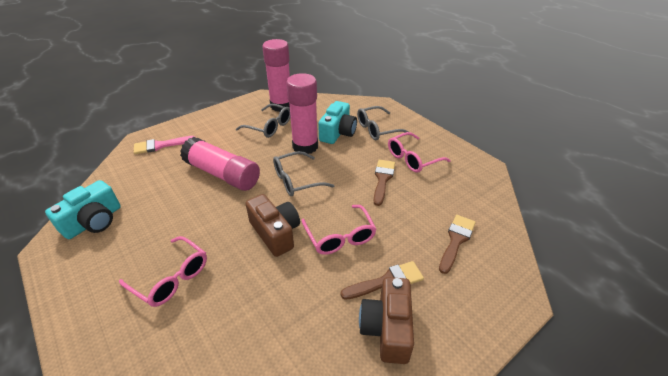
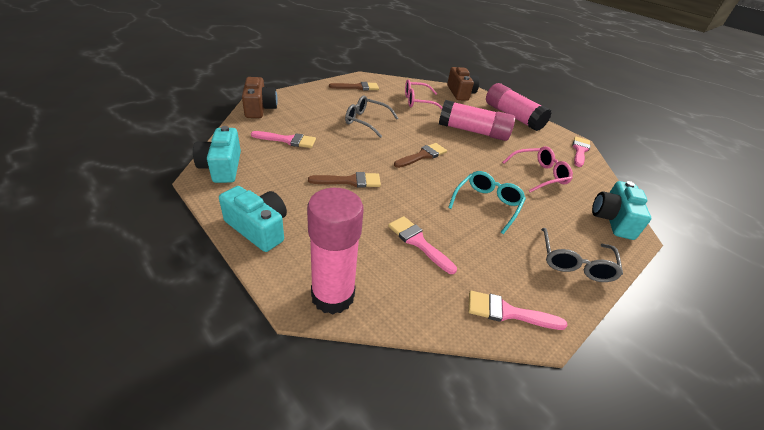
grey glasses: [236,103,291,138] [273,151,335,196] [357,106,408,140] = 3 -> [345,95,399,138] [541,228,623,282] = 2
pink brush: [134,136,196,154] = 1 -> [251,131,316,148] [388,216,457,274] [468,291,568,330] [572,136,590,167] = 4
pink glasses: [119,236,207,307] [301,205,376,255] [388,132,451,173] = 3 -> [405,80,442,110] [502,146,573,192] = 2
turquoise camera: [45,180,121,239] [318,101,357,144] = 2 -> [193,126,241,183] [219,186,287,252] [592,181,651,240] = 3
turquoise glasses: none = 0 -> [448,171,526,234] = 1

